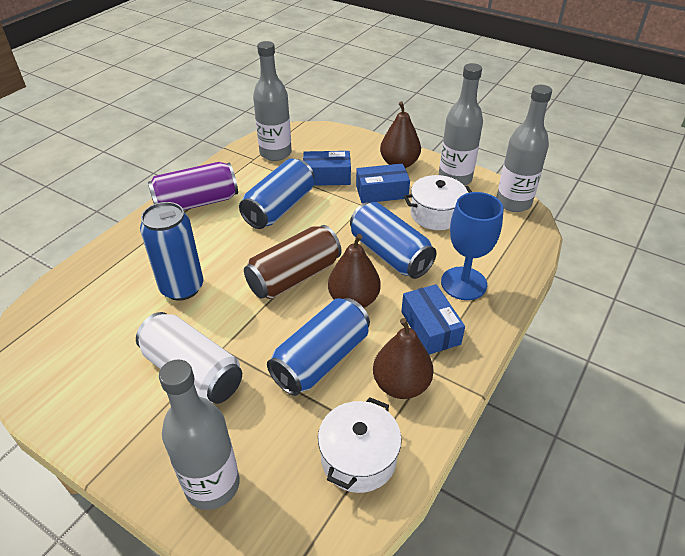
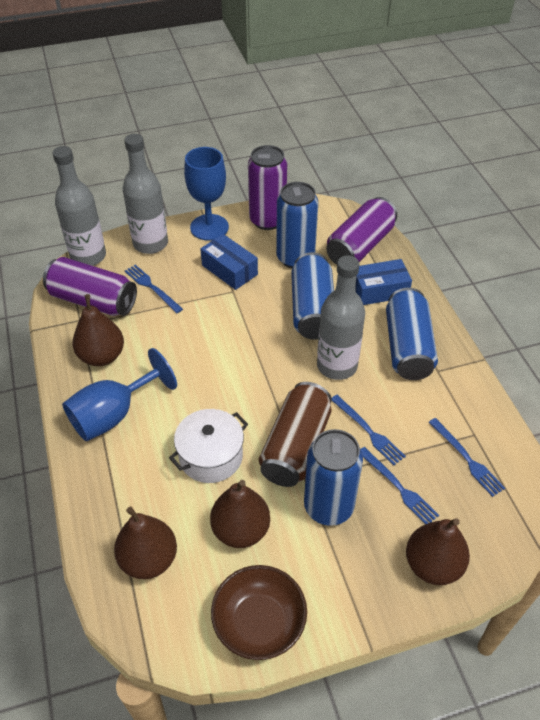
blue box: [303,151,351,186] [356,164,410,203] [401,284,465,355] = 3 -> [200,234,258,290] [355,259,412,305] = 2
blue fork: none = 0 -> [125,265,183,313] [332,395,406,465] [361,447,439,524] [428,418,505,497] = 4
blue goblet: [441,192,504,300] = 1 -> [62,348,177,441] [184,147,229,241] = 2
brown bowl: none = 0 -> [211,565,307,660] = 1
brown pear: [328,234,381,308] [373,318,434,399] [380,101,421,168] = 3 -> [73,294,124,366] [114,507,177,579] [210,480,270,548] [406,518,470,585] = 4
grey bottle: [159,360,240,510] [253,41,292,161] [439,63,483,186] [496,85,552,212] = 4 -> [53,146,106,266] [123,134,168,254] [317,255,365,380] = 3
purple can: [148,162,238,210] = 1 -> [43,257,137,316] [248,145,287,230] [326,197,397,265] = 3
white can: [136,312,242,404] = 1 -> none = 0
white pot: [318,397,402,493] [404,175,472,230] = 2 -> [169,409,248,483] = 1

